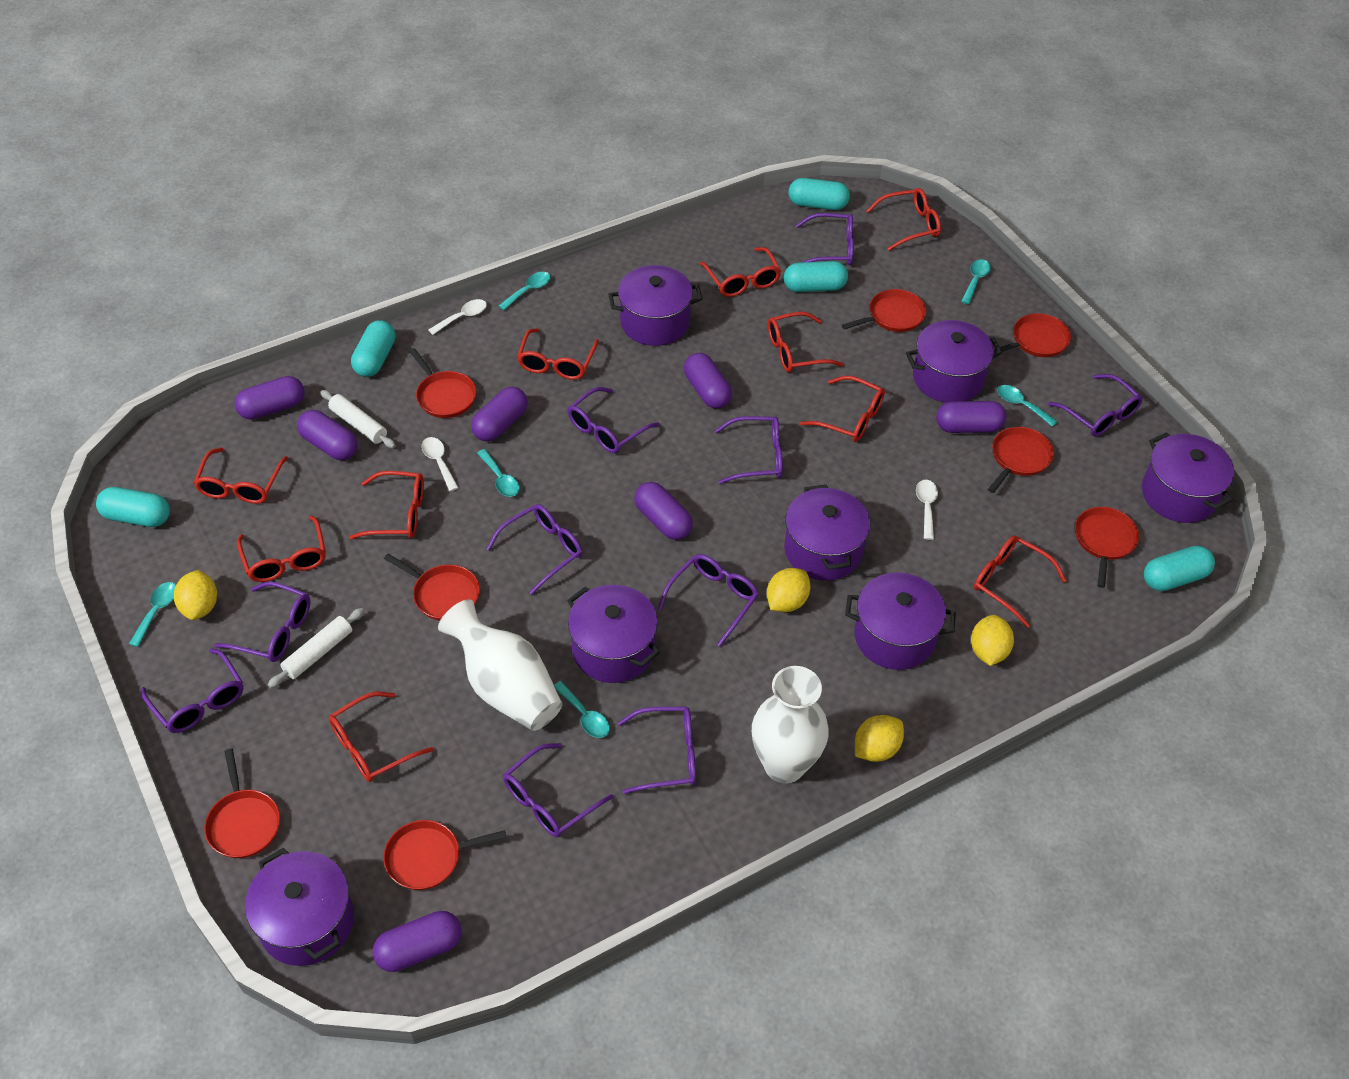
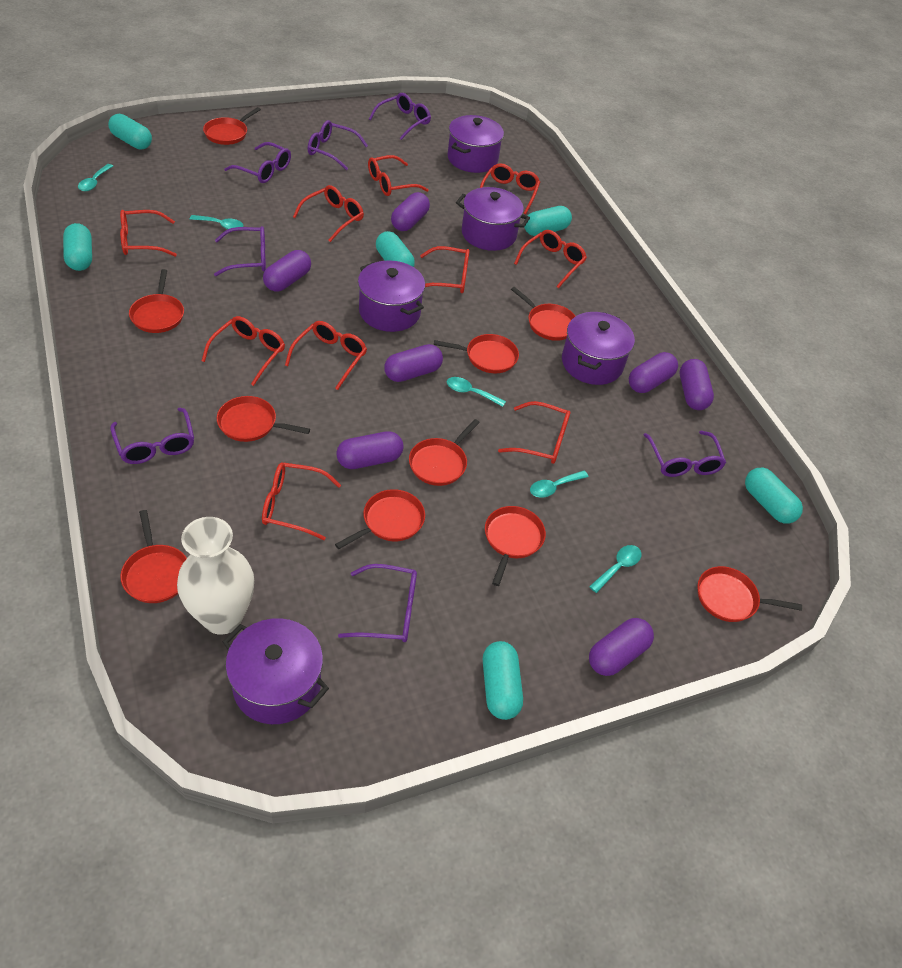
purple glasses: [141,648,243,733] [214,582,310,662] [487,504,582,595] [503,743,613,837] [568,387,660,453] [618,706,696,794] [658,554,759,647] [715,416,783,484] [796,213,854,265] [1048,374,1143,436] = 10 -> [110,408,194,464] [214,226,266,276] [224,142,291,183] [308,120,368,170] [338,564,417,642] [369,93,431,140] [644,431,726,477] = 7
purple pot: [245,848,354,966] [567,585,660,683] [608,265,702,346] [784,485,870,581] [845,572,956,670] [906,320,1002,403] [1142,432,1234,523] = 7 -> [223,618,329,724] [358,260,425,332] [447,115,504,173] [456,187,530,251] [562,312,635,385] = 5
red pan: [204,749,280,858] [383,820,507,890] [384,553,480,621] [409,348,476,418] [842,289,926,332] [988,427,1054,493] [994,313,1071,357] [1075,507,1139,588] = 8 -> [120,510,187,603] [129,269,184,333] [203,107,261,145] [217,396,310,442] [335,489,425,549] [409,419,480,486] [434,334,519,374] [485,506,546,586] [511,287,575,341] [698,566,802,622] = 10
turquoise capsule: [96,487,170,527] [351,320,396,377] [784,261,848,292] [788,178,850,210] [1144,546,1215,591] = 5 -> [63,223,92,271] [108,114,152,150] [376,231,415,267] [483,641,523,720] [524,206,572,236] [745,468,803,524] = 6
turquoise spoon: [129,582,176,647] [477,449,520,497] [499,272,551,310] [554,681,610,738] [961,259,991,304] [997,385,1058,427] = 6 -> [78,164,113,191] [190,215,243,229] [447,377,506,407] [530,470,589,498] [589,545,641,593] = 5
white rolling pin: [268,608,364,688] [321,390,396,448] = 2 -> none = 0
white spoon: [421,437,458,491] [428,299,487,335] [916,480,938,540] = 3 -> none = 0
white vase: [438,599,562,731] [752,666,829,783] = 2 -> [177,517,254,635] = 1
yellow lemon: [174,570,217,620] [767,568,811,612] [855,715,904,762] [971,615,1014,666] = 4 -> none = 0

